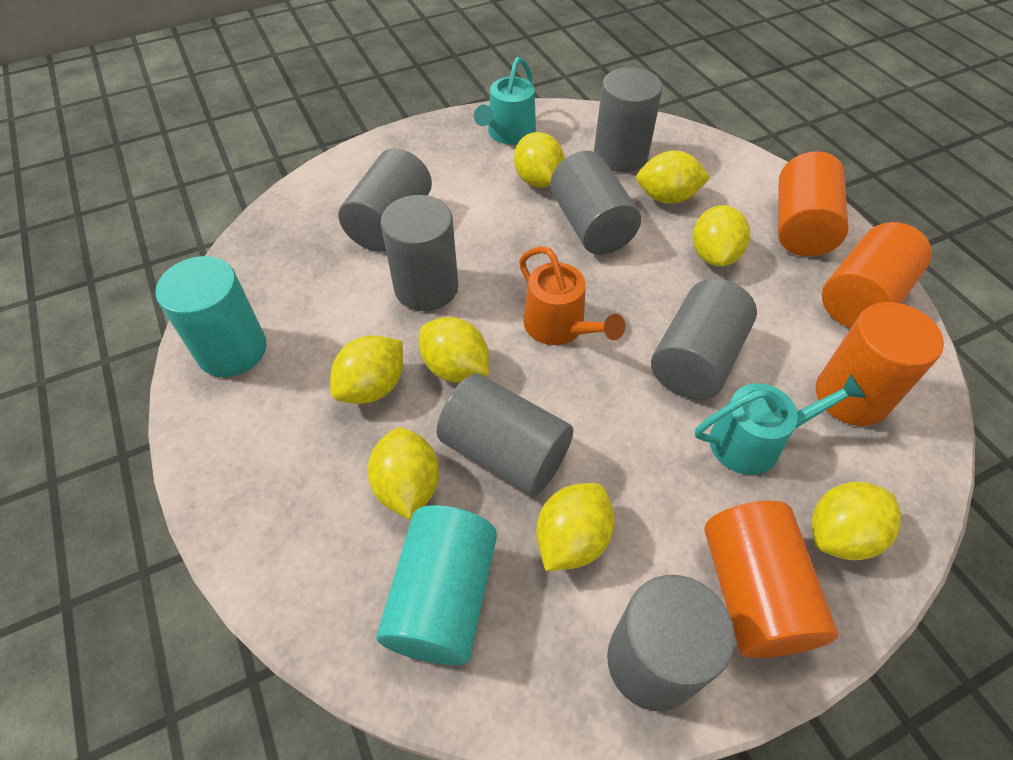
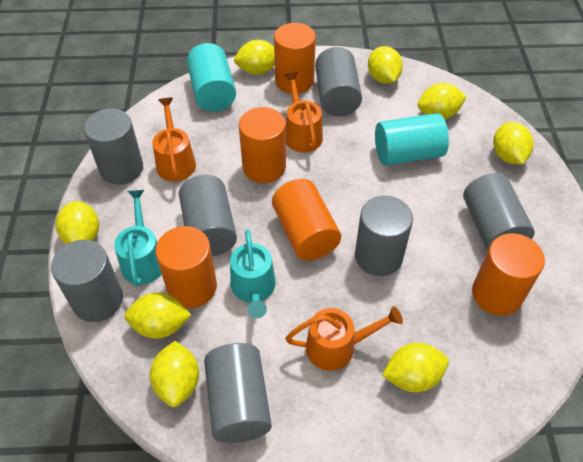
orange cylinder: [705,501,838,658] [778,151,849,256] [816,302,944,426] [822,222,932,328] = 4 -> [155,226,217,308] [239,107,286,183] [272,179,341,261] [274,23,316,94] [472,233,545,316] = 5
orange watering can: [519,246,625,345] = 1 -> [152,98,196,182] [284,72,323,153] [286,306,403,371] = 3

